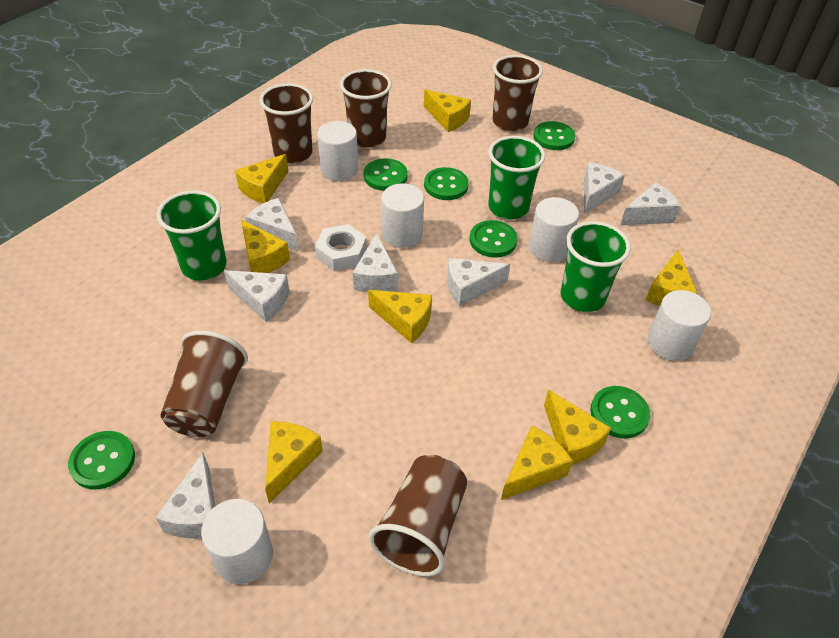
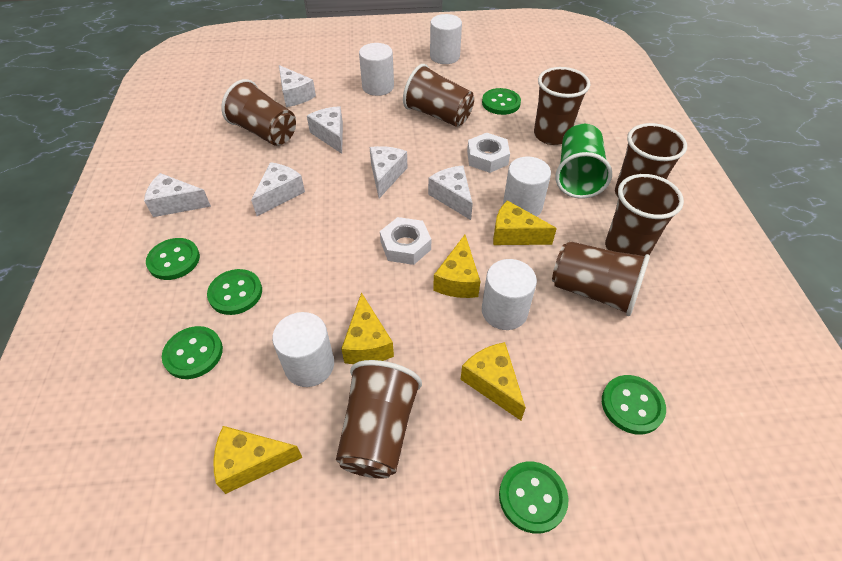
brown cup: [161,330,248,437] [260,83,313,164] [340,69,392,148] [369,455,467,576] [492,55,543,131] = 5 -> [221,79,296,146] [336,360,422,479] [403,64,474,127] [534,67,590,145] [552,241,650,316] [605,174,684,256] [615,123,687,197] = 7
green cup: [157,190,227,281] [488,136,545,219] [561,221,631,312] = 3 -> [555,124,612,199] = 1
white cheese: [156,453,215,539] [224,270,290,322] [245,198,299,252] [353,233,398,292] [447,258,510,307] [584,162,625,214] [620,182,681,225] = 7 -> [144,173,211,217] [251,162,305,216] [279,65,316,107] [307,106,343,154] [370,146,407,198] [428,166,473,220] = 6
white nut: [315,224,367,271] = 1 -> [380,217,431,265] [467,133,510,173] = 2
yellow cheese: [235,154,289,204] [241,220,290,273] [265,421,323,504] [368,290,432,343] [424,89,471,132] [501,426,573,500] [544,389,611,465] [646,249,698,306] = 8 -> [213,426,303,494] [341,292,394,364] [433,235,480,298] [460,342,526,420] [493,200,557,245] = 5

